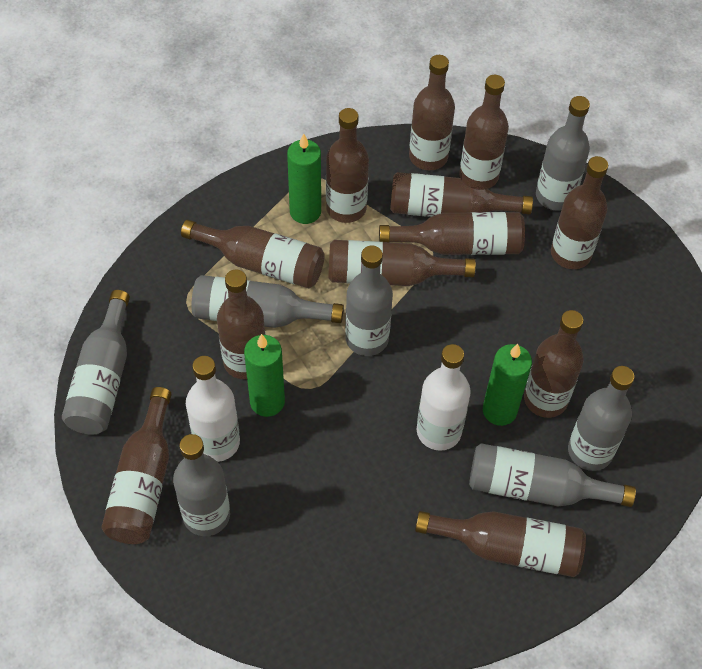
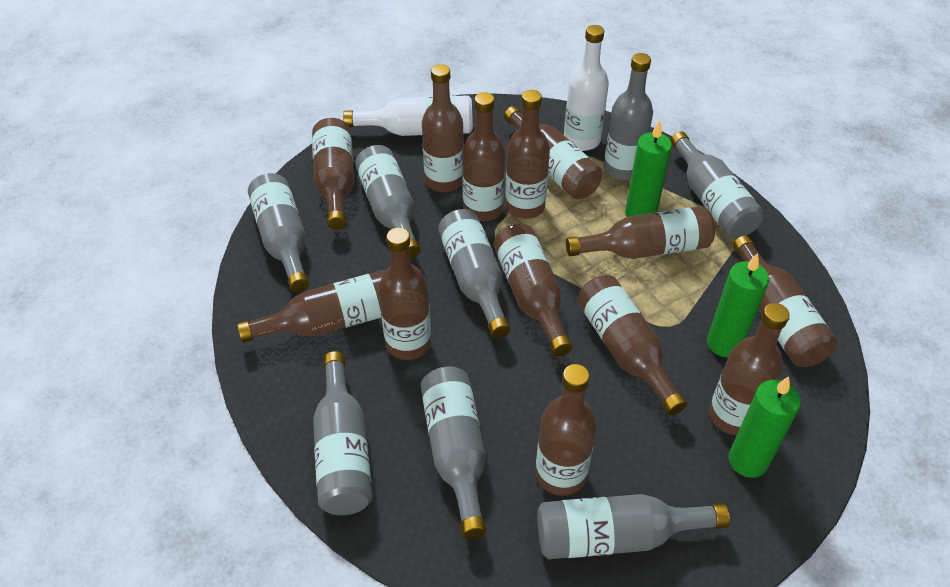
brown bottle: [101,387,172,544] [181,220,324,288] [217,270,266,379] [326,108,369,223] [328,240,476,286] [379,212,525,255] [390,172,533,217] [409,55,455,170] [415,511,586,577] [459,75,509,189] [524,310,584,418] [551,156,608,269] = 12 -> [237,270,385,343] [312,118,354,230] [378,227,431,360] [422,64,464,192] [462,92,505,221] [494,224,572,357] [504,106,602,199] [505,90,550,219] [535,364,597,496] [566,206,715,259] [577,275,687,416] [709,303,790,436] [733,236,837,367] = 13
grey bottle: [62,290,130,435] [173,434,230,536] [191,275,344,328] [345,245,393,356] [469,443,636,507] [536,96,590,211] [568,366,634,471] = 7 -> [248,173,309,292] [313,351,373,515] [355,145,421,259] [421,366,486,539] [438,209,511,338] [537,494,730,559] [604,53,653,180] [671,132,764,238] = 8

